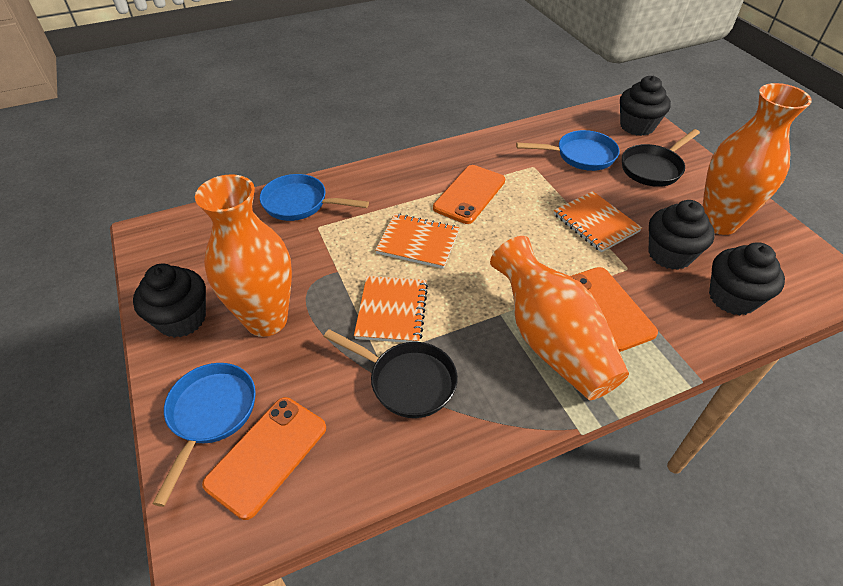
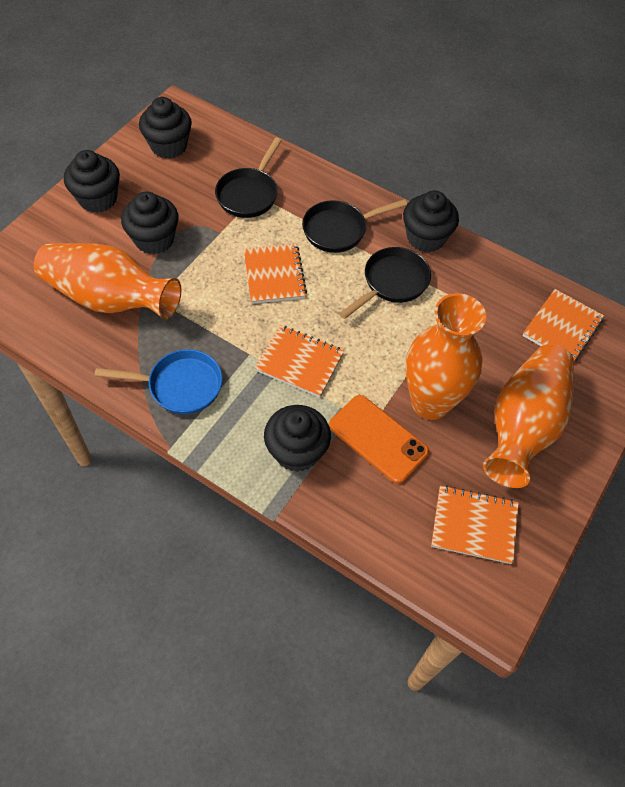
black cupcake: [133,264,206,338] [620,76,671,136] [648,200,715,270] [709,243,785,315] = 4 -> [64,150,120,213] [121,192,179,254] [139,97,192,159] [264,405,331,472] [403,191,459,253] = 5
black pan: [324,329,458,418] [622,129,700,187] = 2 -> [215,137,282,218] [302,199,407,253] [339,247,431,319] = 3
blue pan: [152,363,256,507] [260,174,369,221] [516,130,620,171] = 3 -> [95,349,222,414] = 1
orange notebook: [354,276,428,343] [375,213,460,269] [554,191,642,252] = 3 -> [244,243,307,304] [255,325,344,397] [431,486,519,564] [523,289,604,361] = 4
orange phone: [202,397,326,520] [433,165,505,224] [570,267,658,352] = 3 -> [329,395,429,484] = 1

